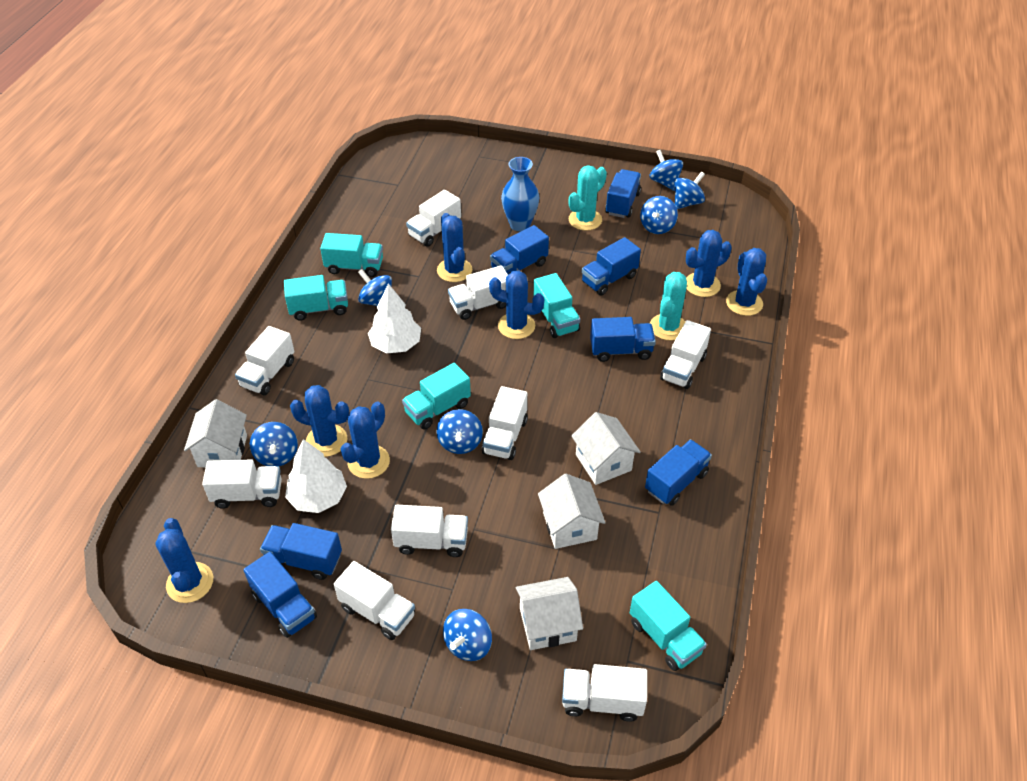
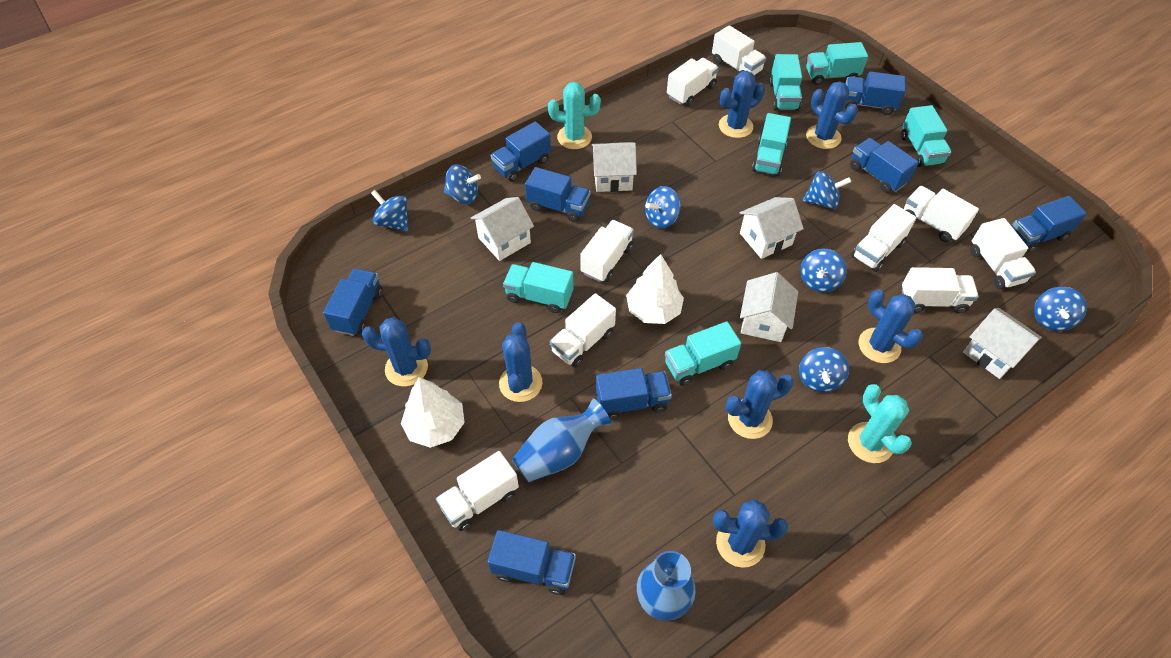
blue truck: [244,552,317,638] [260,523,342,580] [490,225,549,275] [581,237,641,295] [590,317,656,362] [605,169,641,218] [645,439,712,506] = 7 -> [323,268,383,336] [487,530,576,595] [490,121,551,182] [525,167,590,222] [596,368,672,420] [845,71,906,115] [850,138,919,193] [1012,196,1087,253] = 8
blue vase: [501,157,539,232] = 1 -> [512,399,611,483] [637,551,696,621] = 2
turquoise truck: [284,275,348,321] [320,233,383,277] [402,363,471,429] [534,273,580,338] [630,581,707,671] = 5 -> [503,262,573,313] [665,322,741,386] [752,113,791,176] [769,54,802,111] [806,42,868,85] [901,105,952,167] = 6
white house: [184,399,247,467] [516,577,583,650] [538,474,606,549] [571,412,641,485] = 4 -> [471,197,534,261] [591,142,637,192] [739,197,804,259] [740,272,798,342] [963,308,1042,379] = 5

